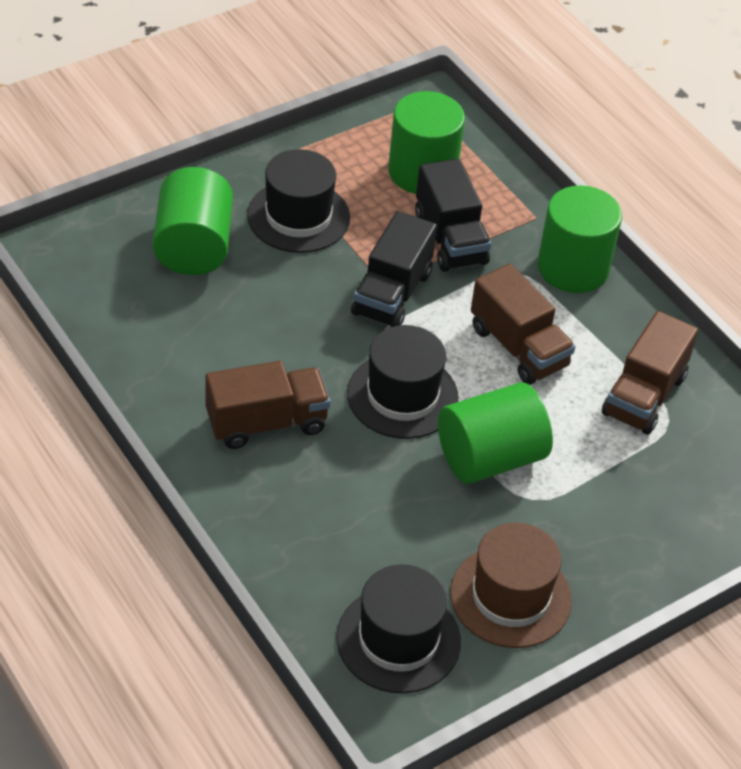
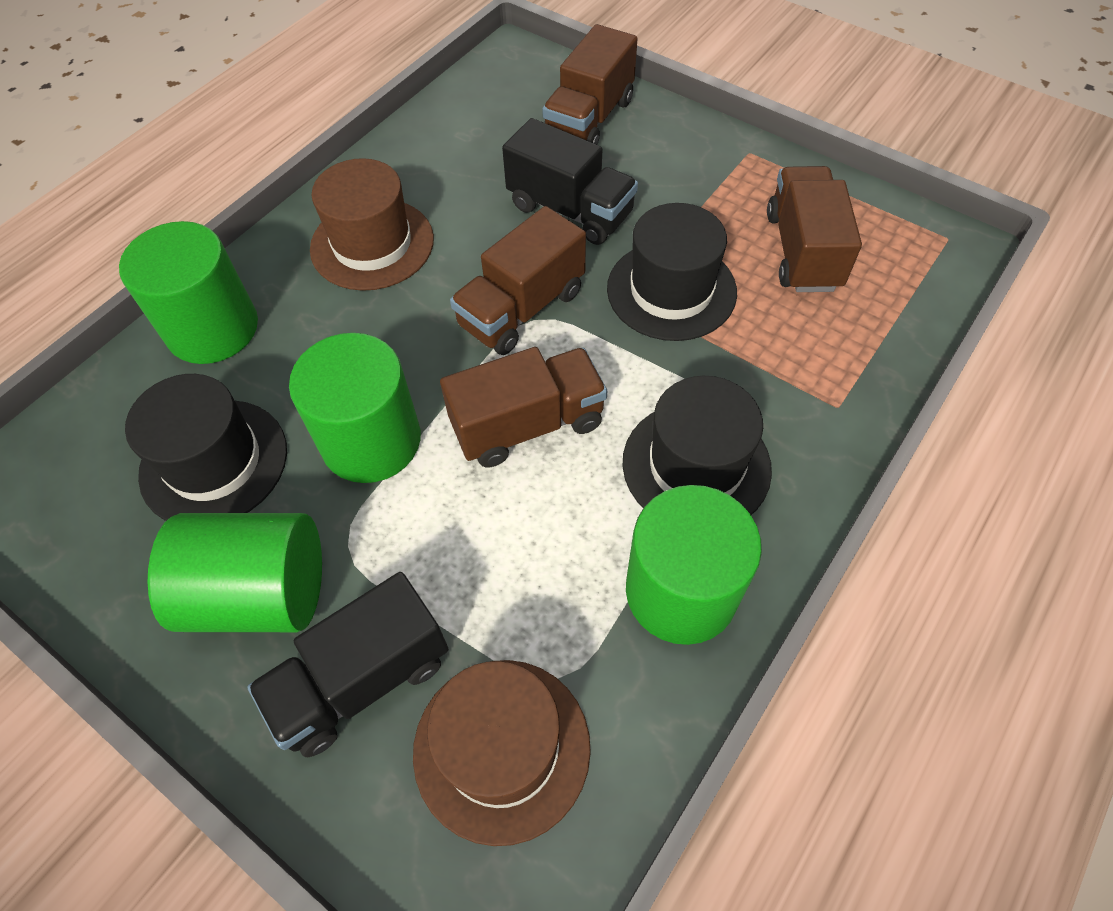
brown hat: [450,523,572,648] = 1 -> [310,158,434,291] [413,660,591,846] = 2
brown truck: [205,361,331,449] [471,264,576,385] [602,311,698,435] = 3 -> [440,347,607,467] [450,206,586,355] [542,24,638,145] [767,166,862,292] = 4

